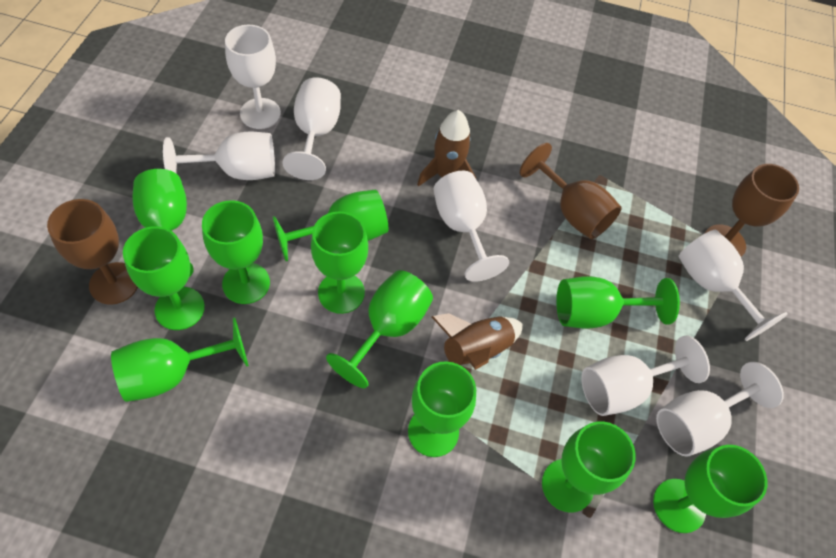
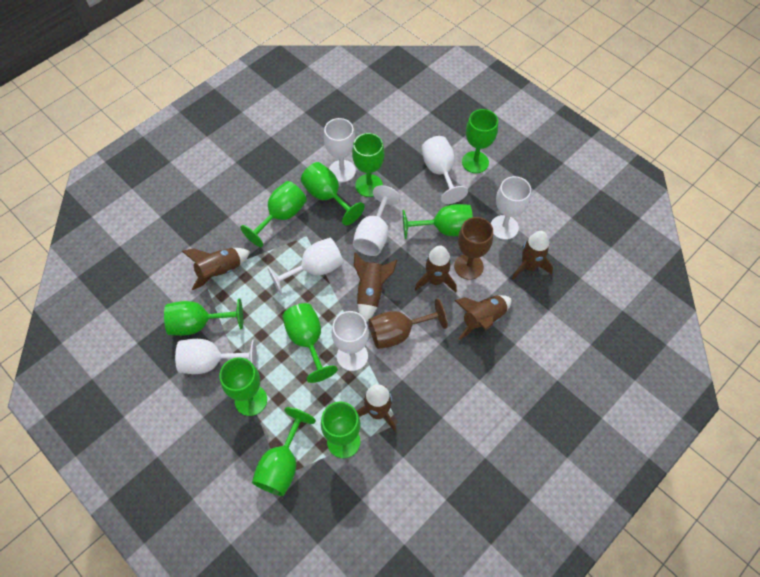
brown goblet: [47,199,138,305] [520,143,622,239] [704,164,799,257] = 3 -> [369,299,448,349] [454,217,493,280] = 2
brown rocket: [417,110,476,187] [432,313,523,370] = 2 -> [182,248,250,290] [354,253,397,322] [357,384,396,432] [415,246,457,293] [455,295,511,340] [512,231,553,280] = 6
green goblet: [111,317,249,402] [123,226,205,330] [133,169,194,277] [202,200,270,304] [273,190,388,261] [311,211,368,314] [326,270,433,388] [408,361,476,457] [542,421,636,513] [556,276,680,328] [653,445,767,533] = 11 -> [164,298,243,336] [220,357,267,416] [240,181,307,247] [252,407,316,496] [282,303,338,383] [301,162,365,226] [321,401,361,458] [352,133,384,197] [403,204,473,239] [462,109,498,173] = 10

